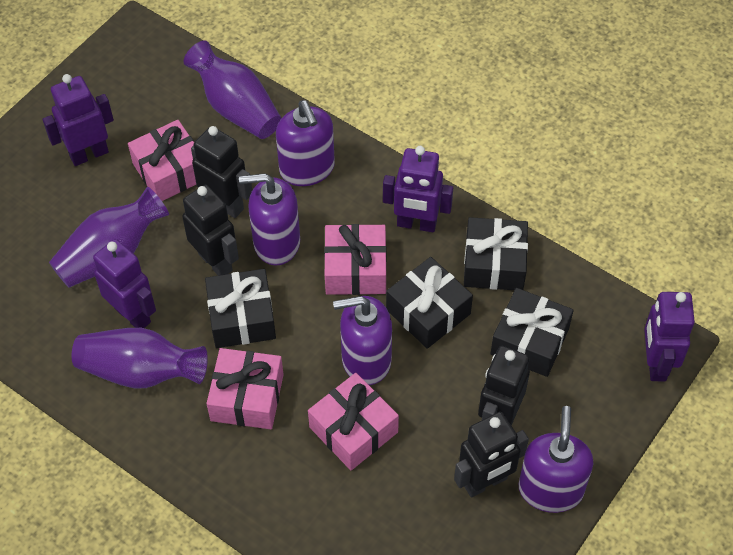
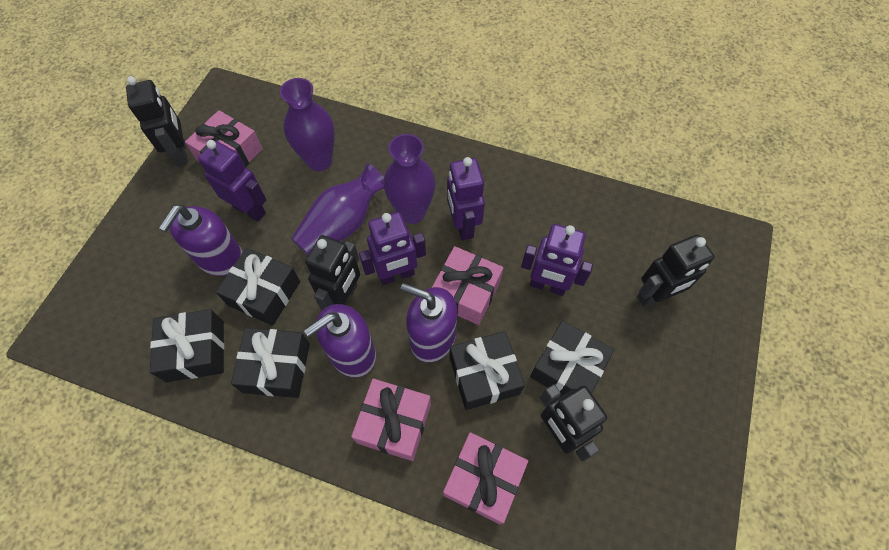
black gift: [205,269,276,348] [386,257,473,349] [464,217,528,290] [491,288,574,377] = 4 -> [150,309,224,382] [216,248,300,326] [231,328,310,398] [450,331,525,410] [530,320,614,396] = 5
purple soap dispenser: [239,173,300,266] [276,100,335,186] [333,296,392,385] [519,406,593,513] = 4 -> [159,204,243,276] [304,304,376,378] [400,283,457,363] = 3

